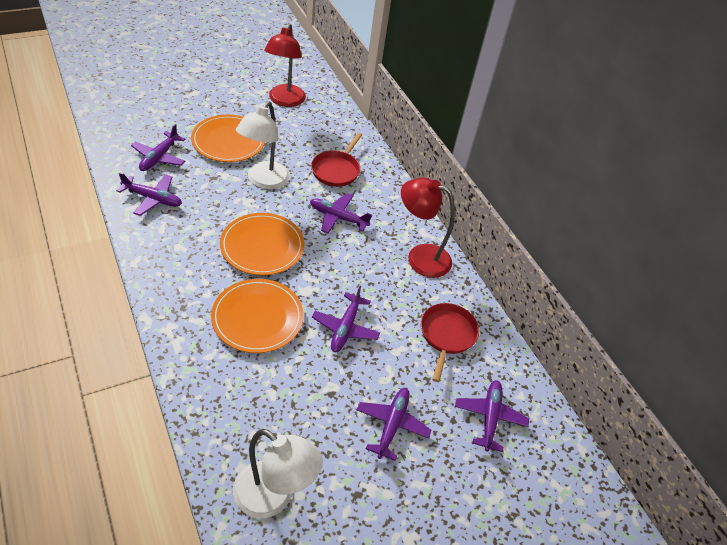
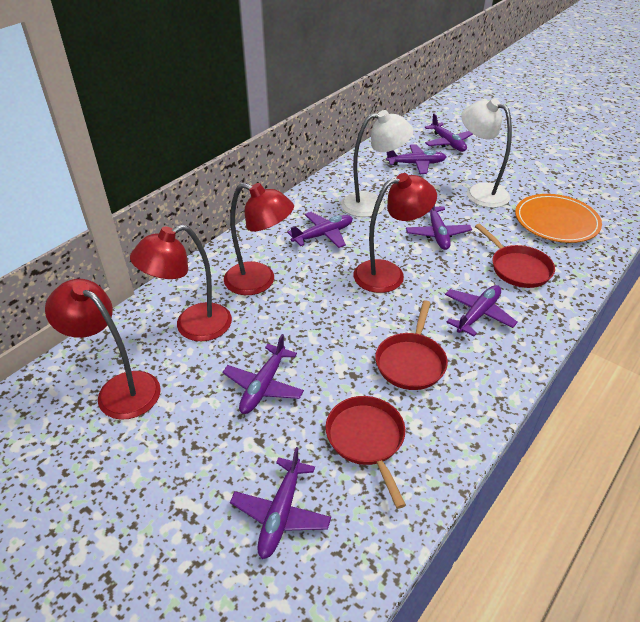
orange plate: [191,115,265,162] [211,279,304,353] [220,213,305,276] = 3 -> [515,194,602,243] = 1
purple plane: [117,172,182,216] [131,124,185,171] [310,193,372,233] [312,286,380,352] [357,388,431,461] [455,380,529,452] = 6 -> [222,334,304,414] [230,447,331,559] [287,212,353,248] [386,144,446,174] [406,205,472,250] [425,114,473,152] [445,285,517,336] = 7
red lamp: [264,23,306,107] [401,178,455,278] = 2 -> [45,279,161,420] [130,225,232,341] [224,183,294,295] [353,173,437,293] = 4
red pan: [311,133,362,187] [421,303,479,382] = 2 -> [326,396,406,509] [375,300,448,390] [475,224,555,288] = 3

